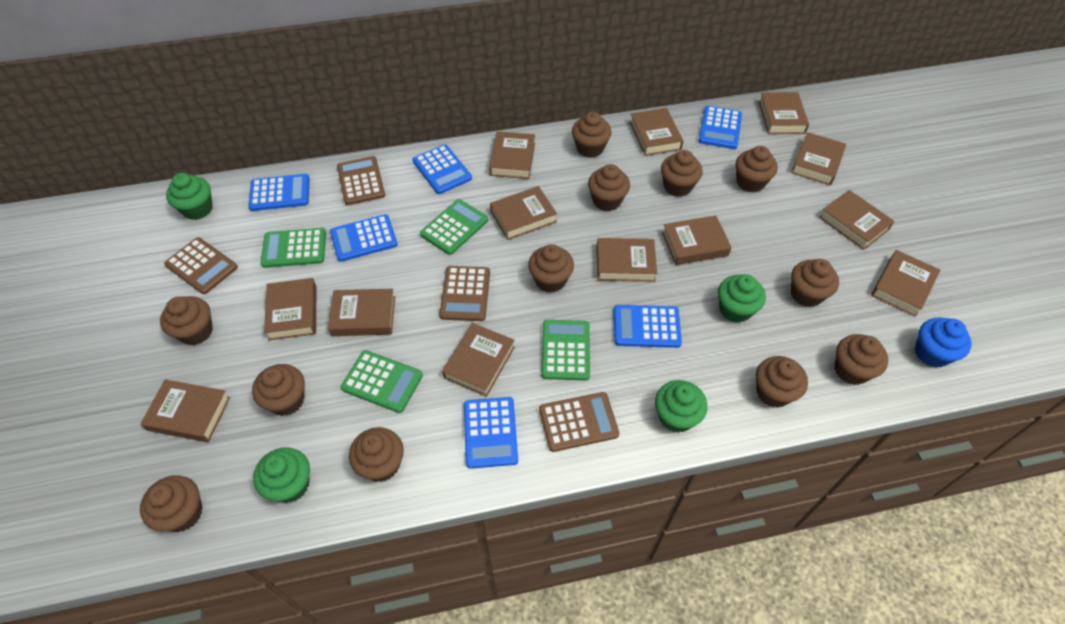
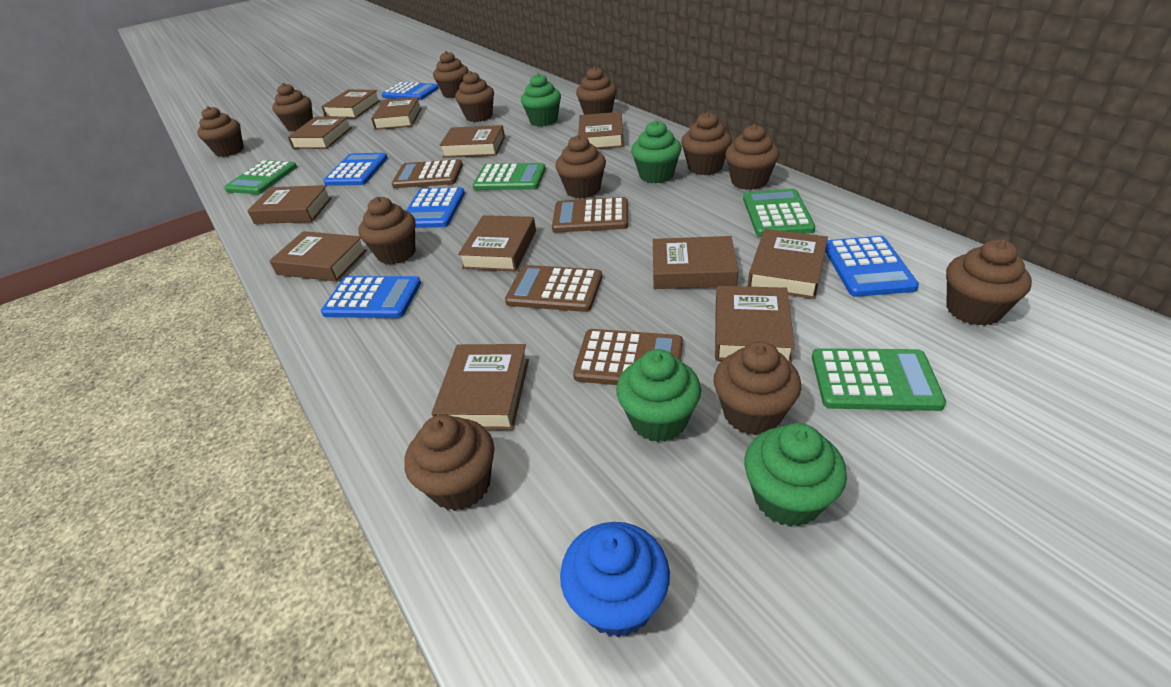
blue calculator: [248,174,310,211] [330,214,398,262] [413,144,472,194] [464,397,518,469] [613,305,682,348] [699,106,742,149] = 6 -> [321,276,421,318] [323,153,388,186] [382,82,439,100] [406,187,465,228] [825,236,919,297] = 5
brown book: [140,379,230,442] [264,278,316,340] [328,288,395,336] [442,323,515,397] [489,131,535,179] [490,186,557,240] [597,238,657,282] [630,108,683,156] [662,216,732,265] [758,92,809,134] [791,132,846,185] [819,190,895,250] [871,250,940,317] = 13 -> [247,185,332,224] [269,231,367,282] [288,116,352,149] [321,89,381,118] [371,97,422,130] [432,344,529,430] [440,125,505,158] [458,215,536,271] [578,112,624,149] [653,236,739,289] [715,286,795,364] [748,229,828,299] = 12

